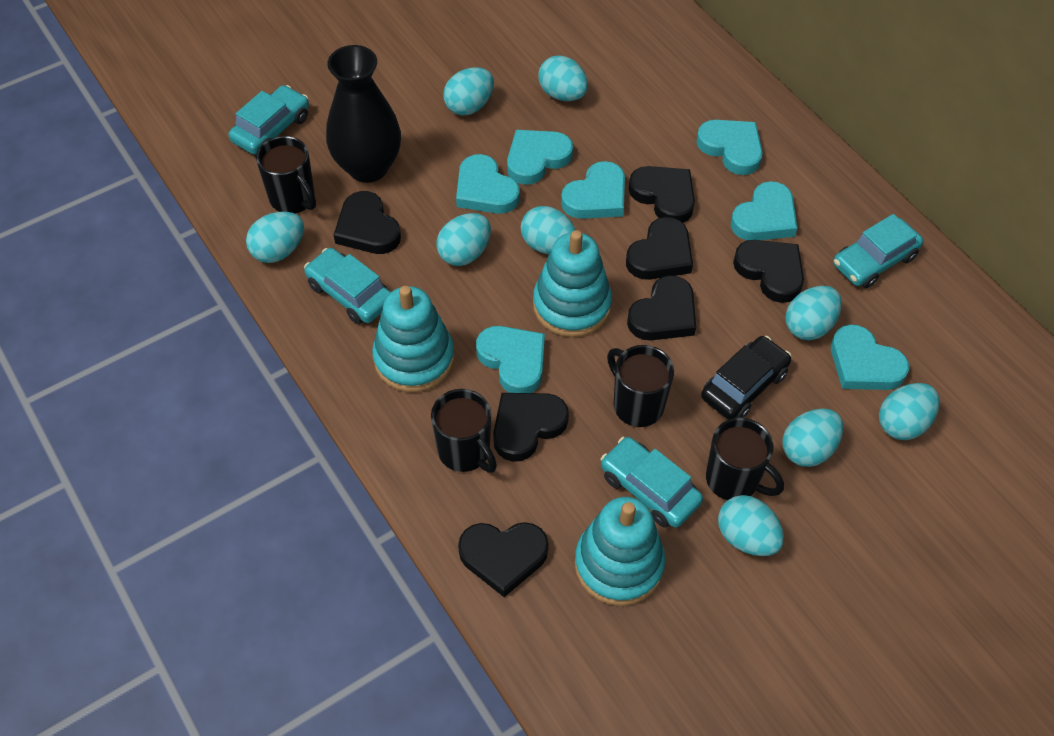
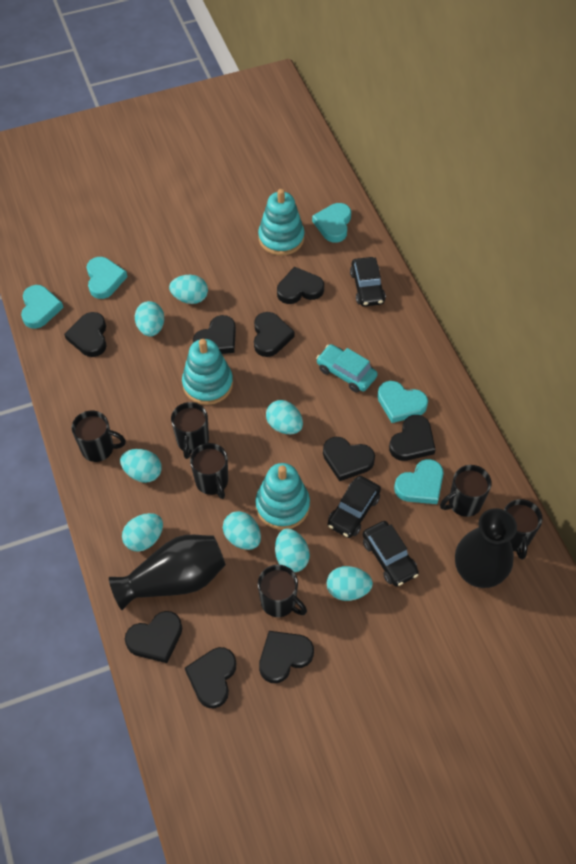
black car: [701,336,791,419] = 1 -> [328,476,381,538] [350,257,386,307] [363,521,419,587] = 3
black heart: [334,191,401,254] [458,522,549,597] [493,393,569,462] [626,217,693,280] [627,275,696,341] [629,166,695,223] [733,240,804,303] = 7 -> [64,312,107,357] [125,611,182,663] [185,647,236,708] [193,315,236,354] [254,312,295,357] [259,631,314,683] [277,267,324,304] [323,437,375,481] [389,415,436,461] = 9
black mug: [256,136,316,214] [431,389,497,472] [607,345,674,427] [706,418,784,500] = 4 -> [72,411,126,462] [171,402,209,459] [190,443,228,499] [258,564,307,617] [440,465,492,517] [504,499,542,559] = 6
black vase: [326,45,401,183] = 1 -> [109,535,226,610] [455,508,517,588] = 2
turquoise car: [229,85,309,155] [304,248,391,324] [601,437,703,528] [833,214,923,288] = 4 -> [316,344,378,393] = 1
turquoise egg: [246,212,304,263] [437,213,491,266] [443,67,494,115] [521,206,576,254] [538,55,588,101] [718,495,784,556] [782,409,843,467] [785,286,842,340] [879,383,939,440] = 9 -> [120,449,162,483] [122,513,163,552] [135,301,164,337] [169,275,208,304] [223,511,261,550] [266,400,303,434] [275,528,310,572] [327,566,373,601] = 8
turquoise heart: [456,154,520,214] [476,326,545,393] [507,130,573,185] [561,161,625,219] [696,120,763,175] [731,181,797,240] [831,324,909,390] = 7 -> [21,285,64,329] [86,257,128,299] [312,203,351,243] [377,381,428,423] [394,459,444,504] = 5

